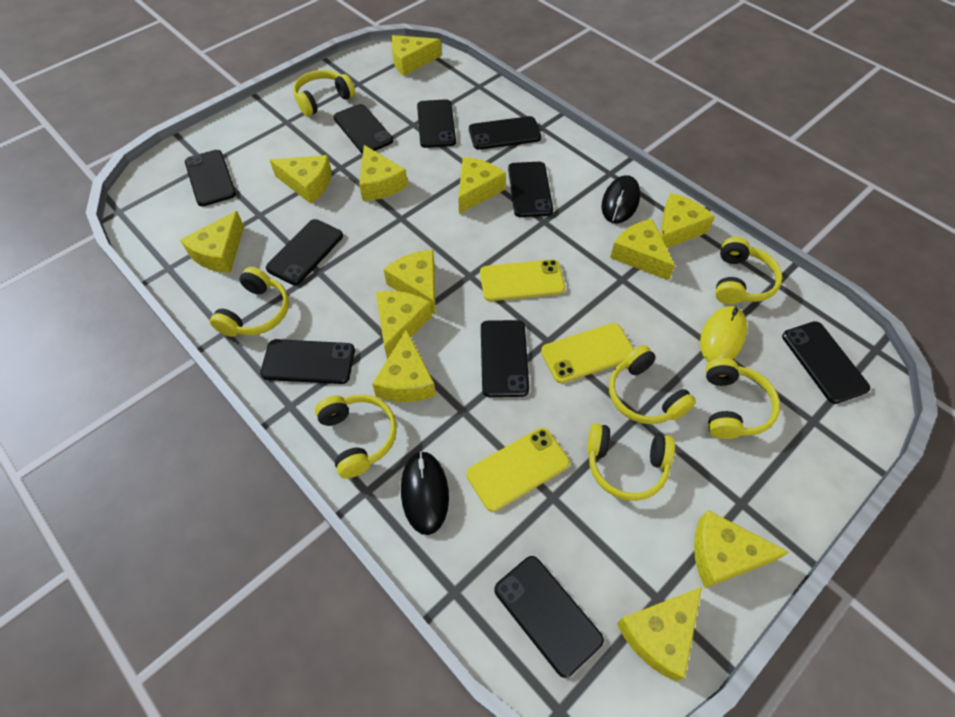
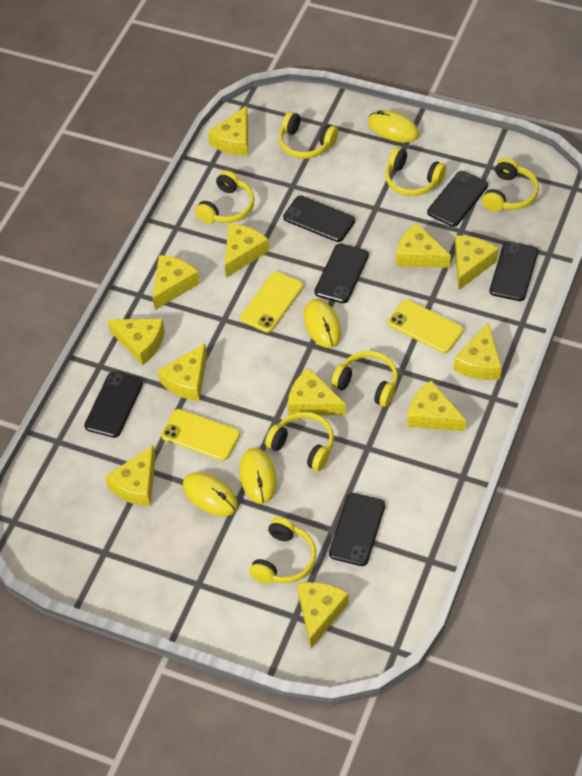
black mouse: [401,451,449,535] [601,175,640,224] = 2 -> none = 0
black phone: [185,150,236,207] [260,339,355,384] [266,219,343,285] [333,104,393,154] [417,99,456,148] [469,116,541,150] [481,320,529,397] [494,556,604,678] [508,162,553,217] [782,321,870,404] = 10 -> [84,372,143,438] [283,196,355,242] [314,243,369,303] [329,493,385,566] [427,171,488,227] [490,241,538,301] = 6
yellow mouse: [700,306,747,362] = 1 -> [183,472,238,516] [240,448,277,504] [304,299,341,348] [368,110,419,142] = 4

